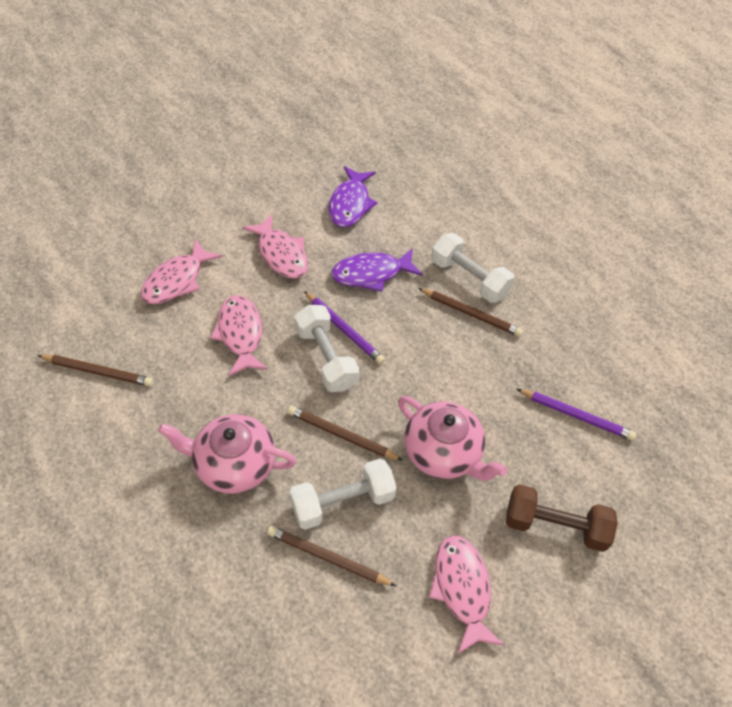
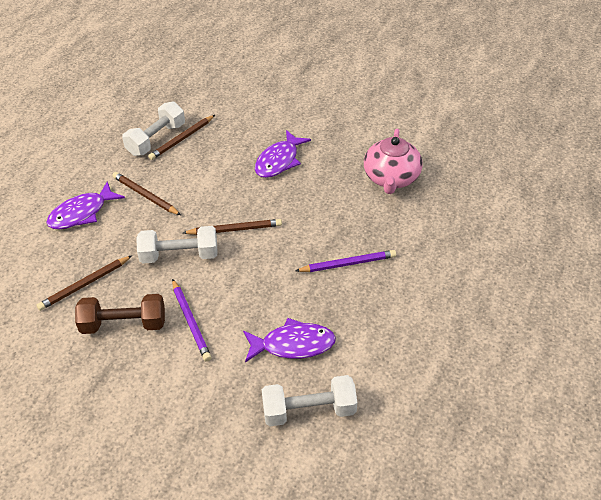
pink fish: [141,240,222,304] [210,295,268,376] [242,214,308,279] [429,535,504,655] = 4 -> none = 0
pink teapot: [158,414,296,494] [398,396,507,481] = 2 -> [364,128,423,194] = 1
purple fish: [329,166,377,227] [331,248,423,292] = 2 -> [46,182,125,229] [243,318,336,362] [255,130,311,178] = 3

